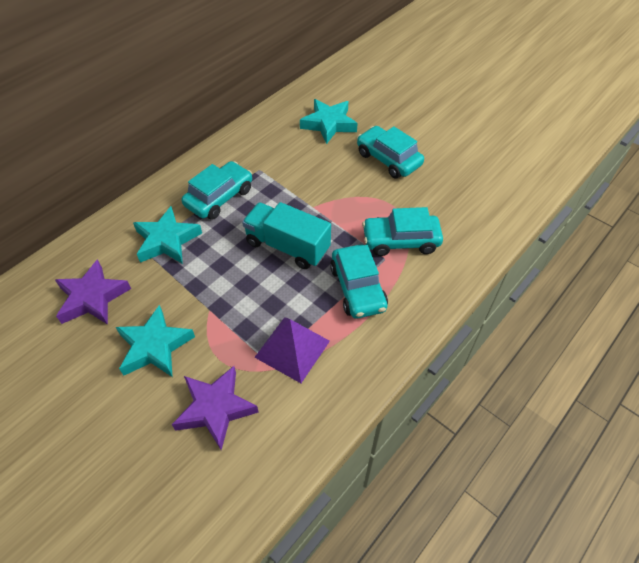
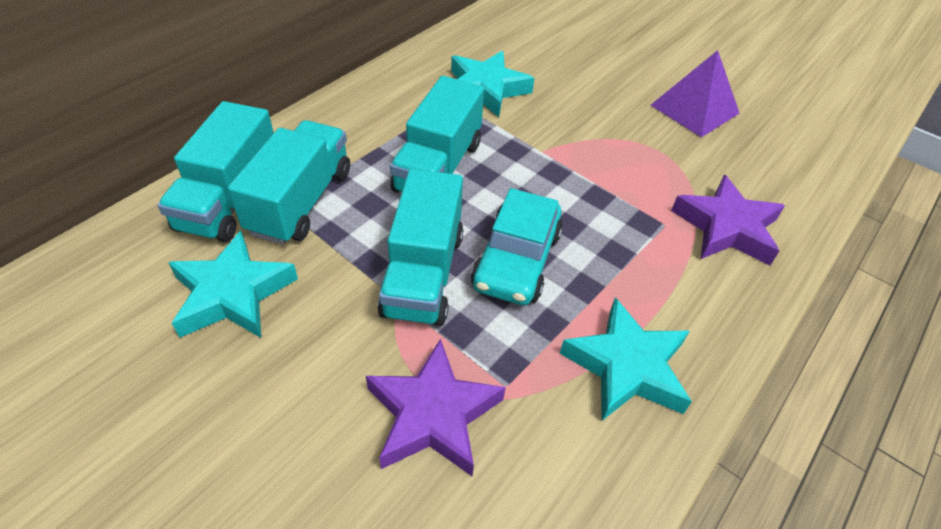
turquoise car: [182,161,252,220] [330,245,388,318] [357,126,424,178] [362,207,443,256] = 4 -> [471,188,563,305] = 1
turquoise truck: [242,202,331,269] = 1 -> [158,101,274,242] [228,120,350,244] [378,169,464,326] [390,76,484,193] = 4

